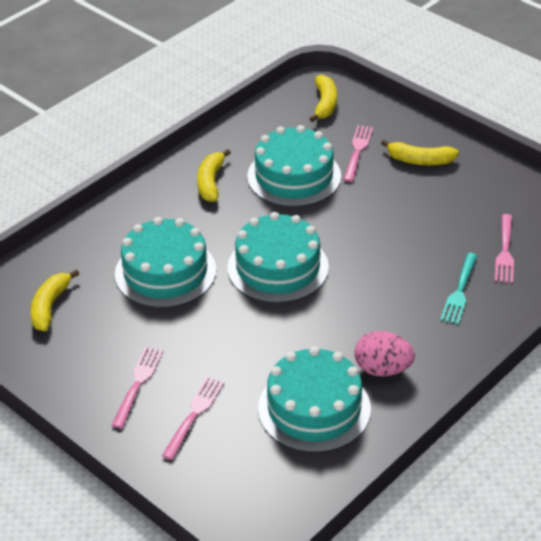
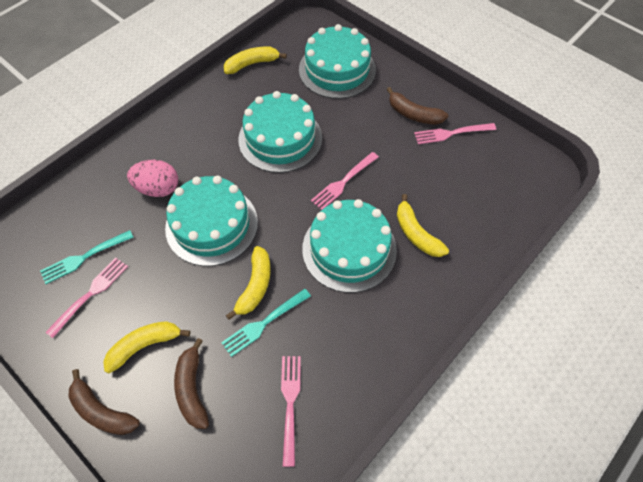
brown banana: none = 0 -> [68,369,140,435] [174,338,209,429] [386,87,448,125] = 3
turquoise fork: [440,253,478,324] = 1 -> [40,230,134,284] [221,289,311,357] = 2

